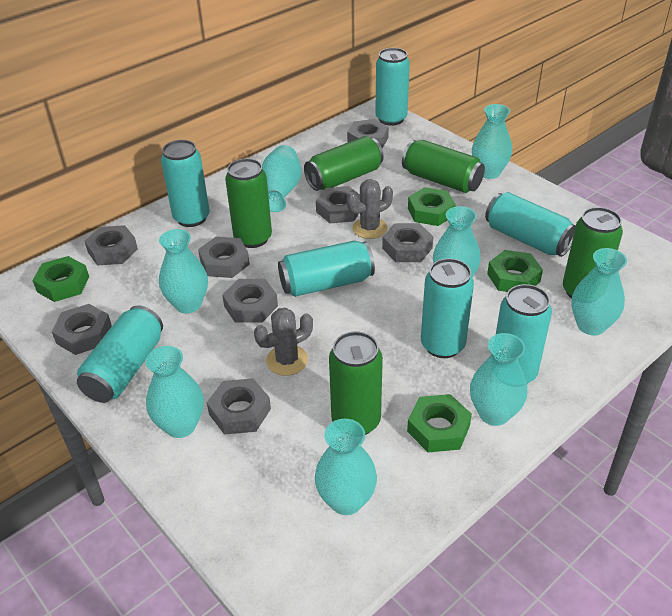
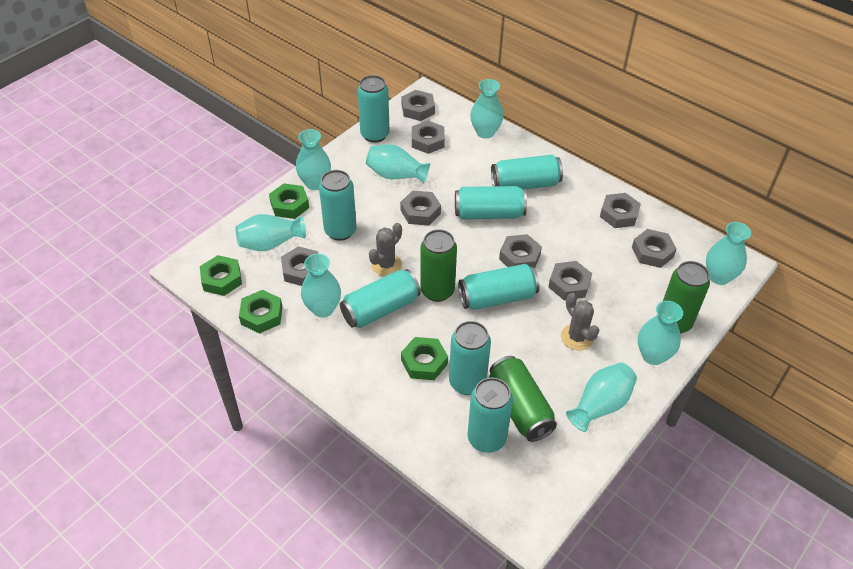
green can: [225,158,272,248] [304,136,384,191] [329,331,383,435] [402,140,485,193] [563,207,623,299] = 5 -> [420,229,457,302] [489,356,557,442] [663,261,710,334] = 3
turquoise can: [77,305,163,403] [161,140,210,227] [278,241,375,297] [375,48,410,126] [421,258,474,358] [485,192,576,257] [496,284,552,384] = 7 -> [319,170,357,241] [340,269,421,328] [358,75,390,143] [449,321,491,395] [455,186,527,219] [458,264,540,310] [468,378,513,453] [491,155,563,189] = 8

